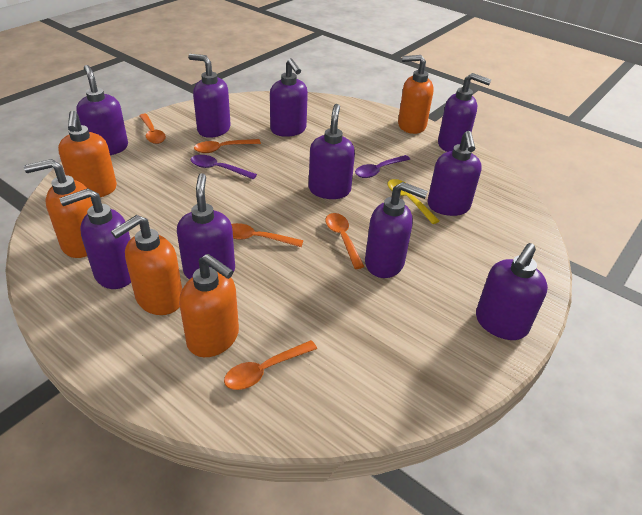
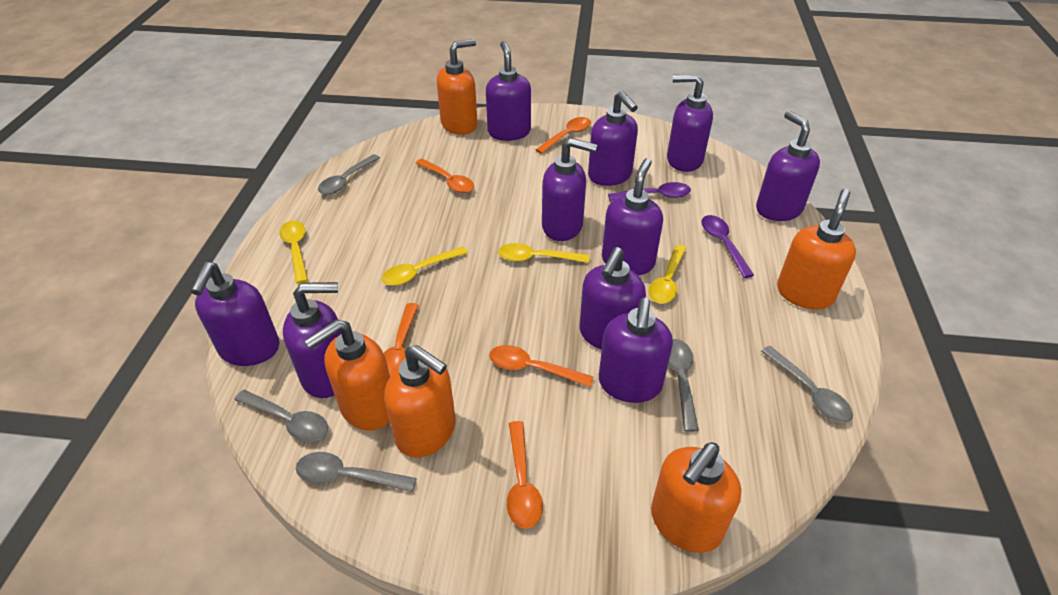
grey spoon: none = 0 -> [234,390,328,442] [296,452,417,492] [318,154,380,194] [668,339,699,432] [761,346,853,423] = 5
yellow spoon: [388,179,439,224] = 1 -> [279,220,308,284] [381,246,468,286] [498,243,589,263] [648,244,687,304] = 4

